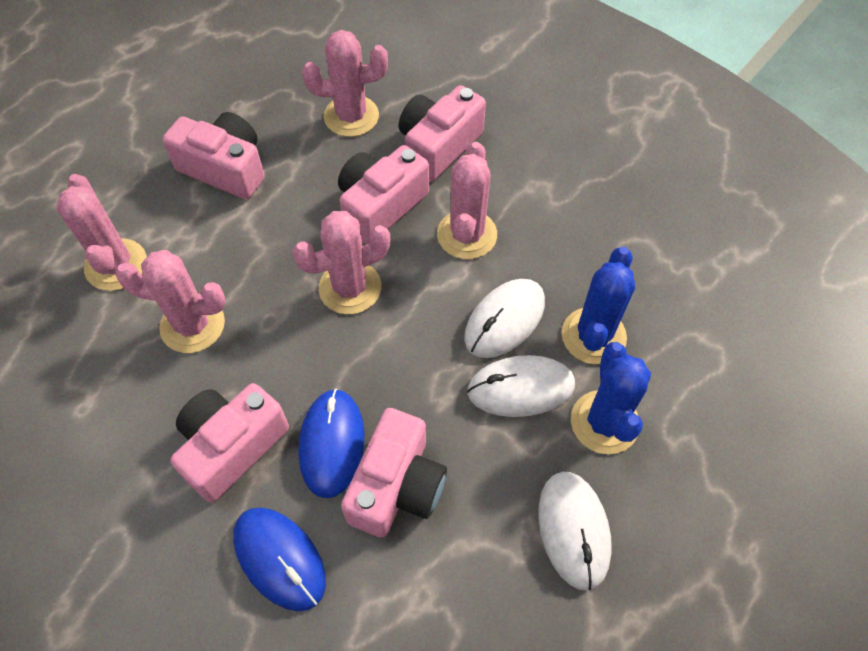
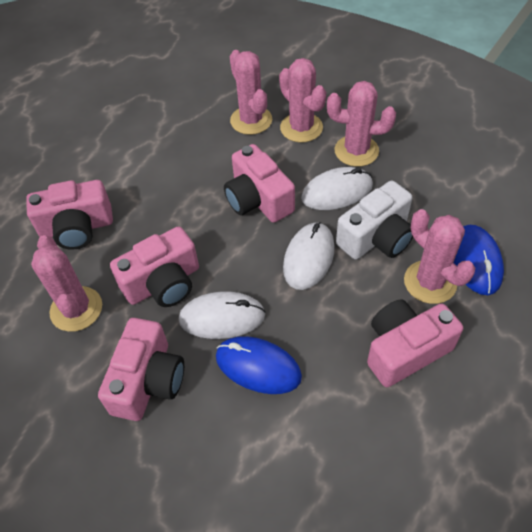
blue cactus: [562,247,635,364] [571,342,651,454] = 2 -> none = 0
white camera: none = 0 -> [336,181,413,259] = 1

